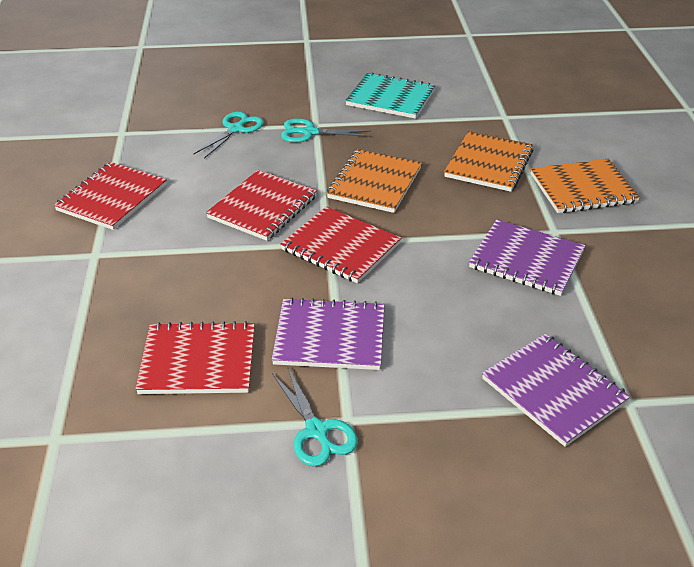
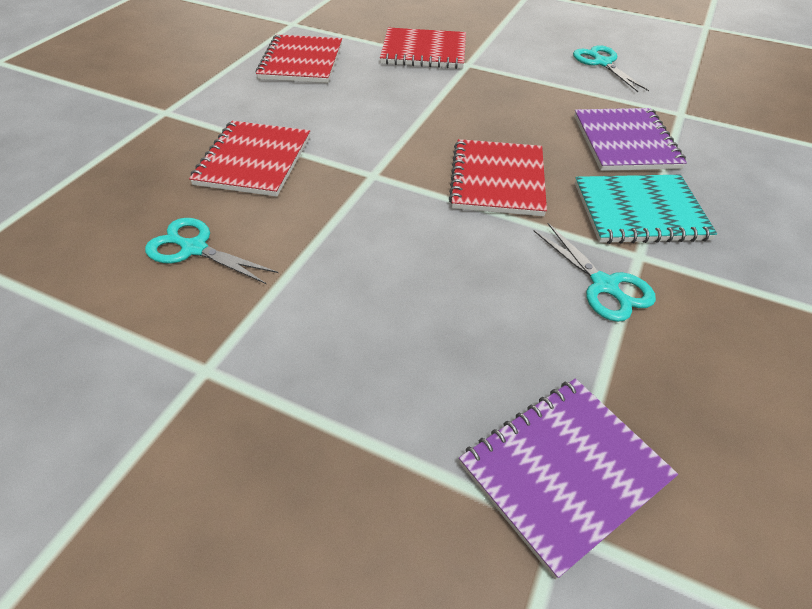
orange notebook: [327,149,422,213] [444,131,533,192] [531,159,640,213] = 3 -> none = 0
purple notebook: [272,298,385,370] [469,219,586,296] [482,334,630,447] = 3 -> [459,378,678,580] [574,108,687,171] = 2

